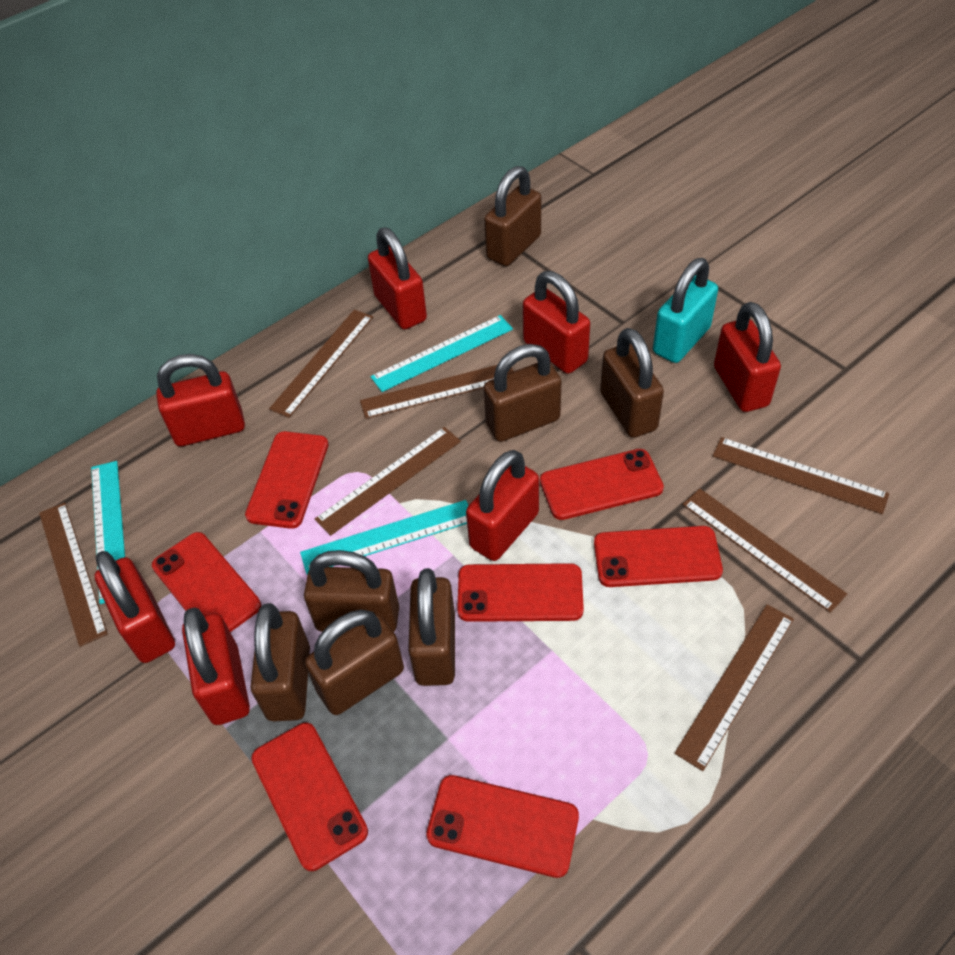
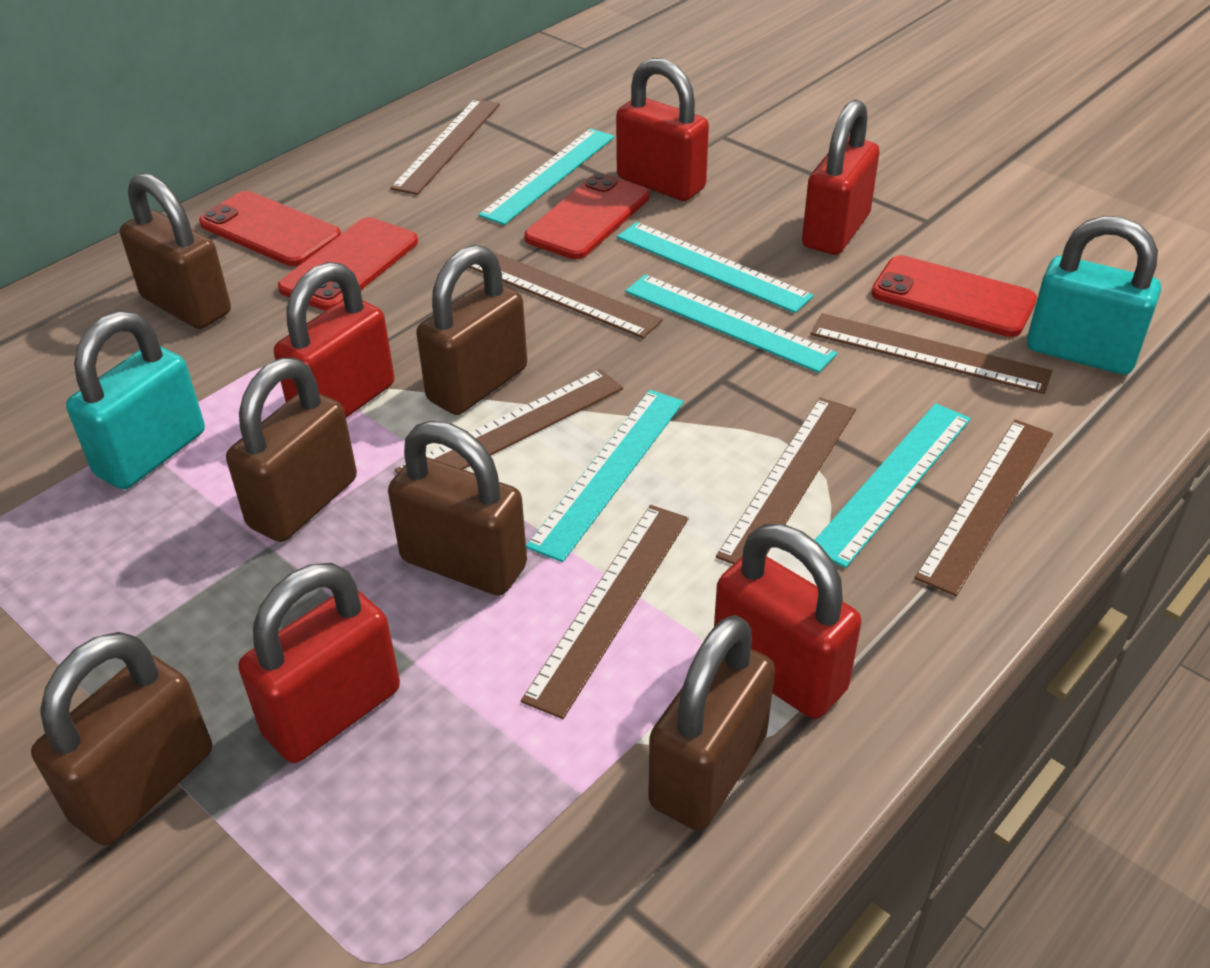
brown padlock: [250,603,310,721] [304,550,399,632] [305,609,404,715] [408,568,455,686] [483,344,562,442] [484,166,541,266] [600,328,664,438] = 7 -> [31,632,212,846] [120,173,231,329] [226,358,357,542] [388,421,527,595] [416,245,527,415] [648,615,775,831] = 6
red padlock: [94,551,175,663] [156,354,245,446] [182,607,250,725] [368,228,427,329] [466,450,539,561] [523,271,590,374] [714,302,781,412] = 7 -> [238,563,400,763] [274,262,394,418] [616,58,709,201] [714,524,862,719] [802,100,880,255] = 5
red phone: [152,532,261,632] [245,431,328,529] [251,723,368,871] [426,775,579,878] [457,563,584,622] [540,449,664,520] [594,526,723,587] = 7 -> [199,191,341,266] [278,217,418,311] [524,173,650,259] [871,255,1037,337] = 4
turquoise padlock: [653,258,718,363] = 1 -> [66,311,205,489] [1027,216,1161,375] = 2
turquoise ruler: [91,461,125,604] [300,500,469,575] [371,315,513,392] = 3 -> [479,128,615,225] [526,390,684,562] [617,222,814,313] [625,274,837,373] [815,403,971,568] = 5

